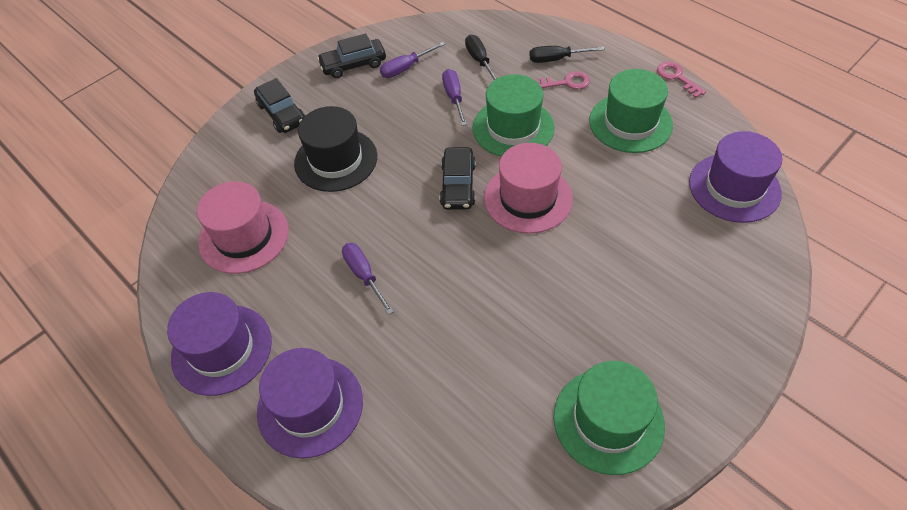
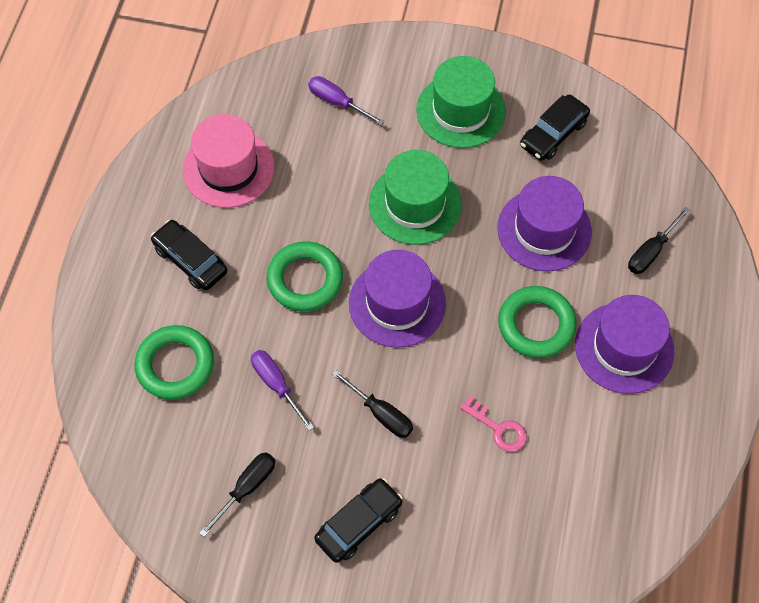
black hat: [294,106,377,192] = 1 -> none = 0
black screwdriver: [465,35,497,80] [529,46,605,63] = 2 -> [199,452,275,537] [332,370,413,438] [628,207,690,274] = 3
green hat: [473,74,555,157] [553,361,665,475] [589,69,673,153] = 3 -> [369,150,462,245] [416,56,506,148] = 2
green ring: none = 0 -> [135,325,214,400] [267,241,343,311] [498,286,577,358] = 3
pink hat: [197,181,289,274] [484,143,573,234] = 2 -> [183,114,275,208] = 1
pink key: [534,71,590,89] [657,62,706,98] = 2 -> [460,395,527,452] = 1
purple screwdriver: [342,243,394,315] [380,42,445,78] [442,69,467,126] = 3 -> [251,350,314,431] [308,76,384,125] = 2

